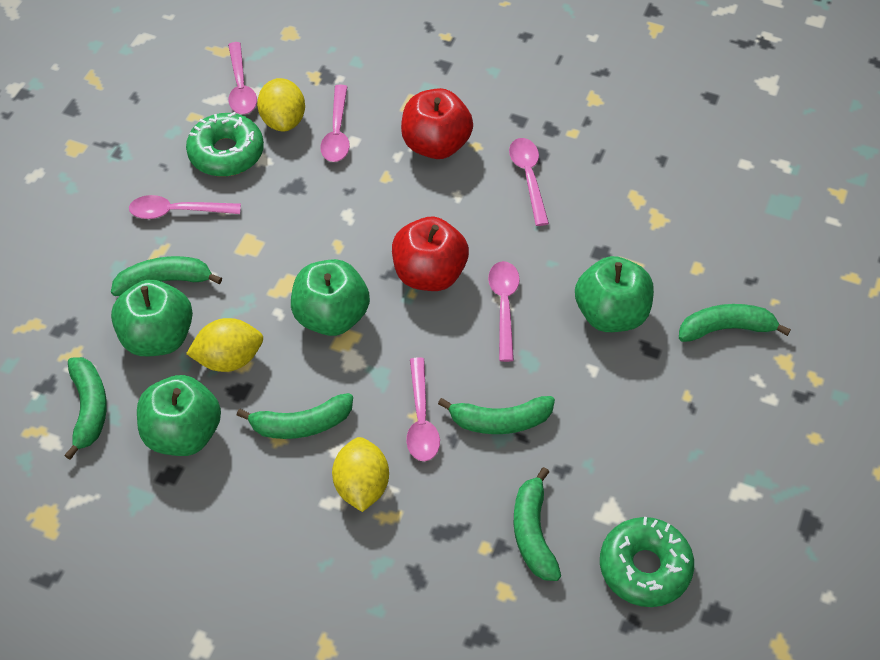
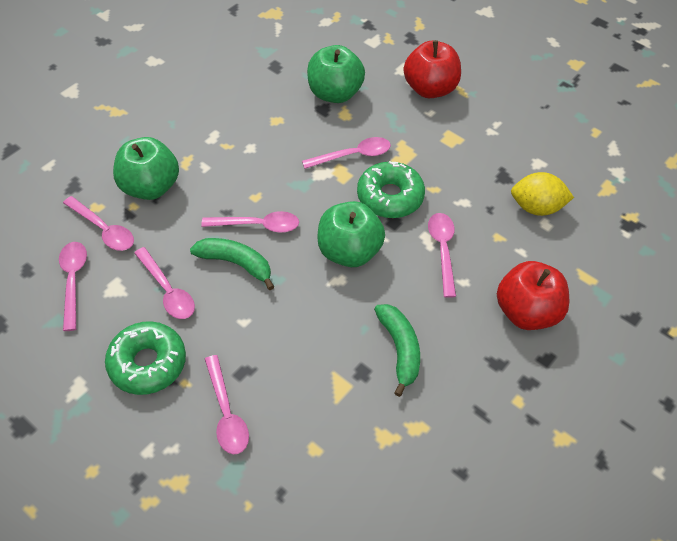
green apple: [111,279,193,356] [137,375,221,456] [291,259,370,336] [575,256,654,332] = 4 -> [113,137,179,200] [307,45,365,103] [317,201,385,267] = 3
green banana: [64,357,107,460] [111,256,222,296] [237,393,353,439] [438,396,555,434] [514,467,561,581] [679,304,791,342] = 6 -> [190,238,274,290] [374,304,420,397] = 2
pink spoon: [129,195,241,219] [228,42,257,114] [320,85,350,162] [406,357,440,461] [488,261,520,362] [509,138,549,226] = 6 -> [59,242,87,331] [63,196,134,251] [134,247,195,319] [201,211,299,233] [205,355,249,454] [302,137,391,169] [428,213,456,298] = 7
yellow lemon: [186,318,263,372] [257,78,305,131] [332,437,389,512] = 3 -> [511,172,574,216] = 1

